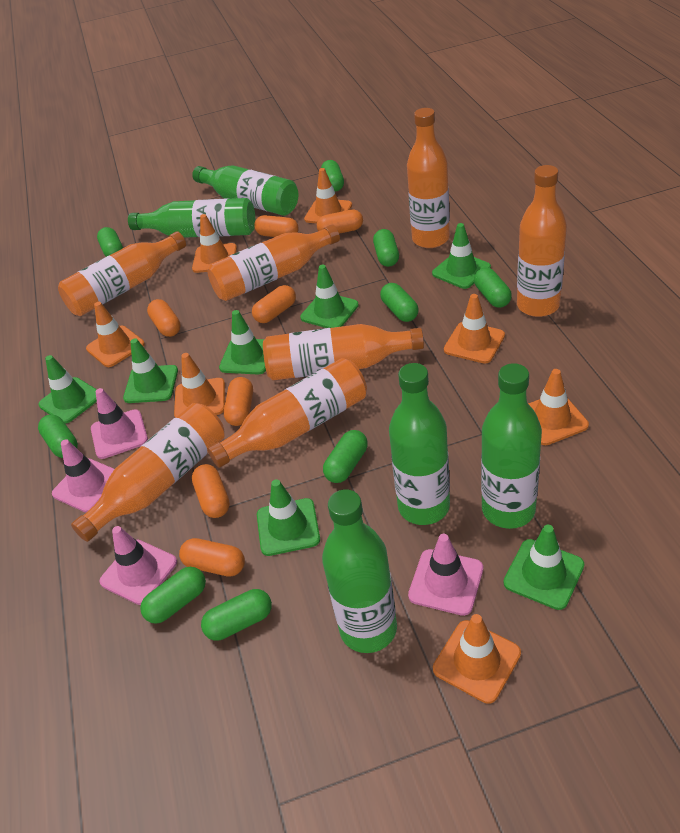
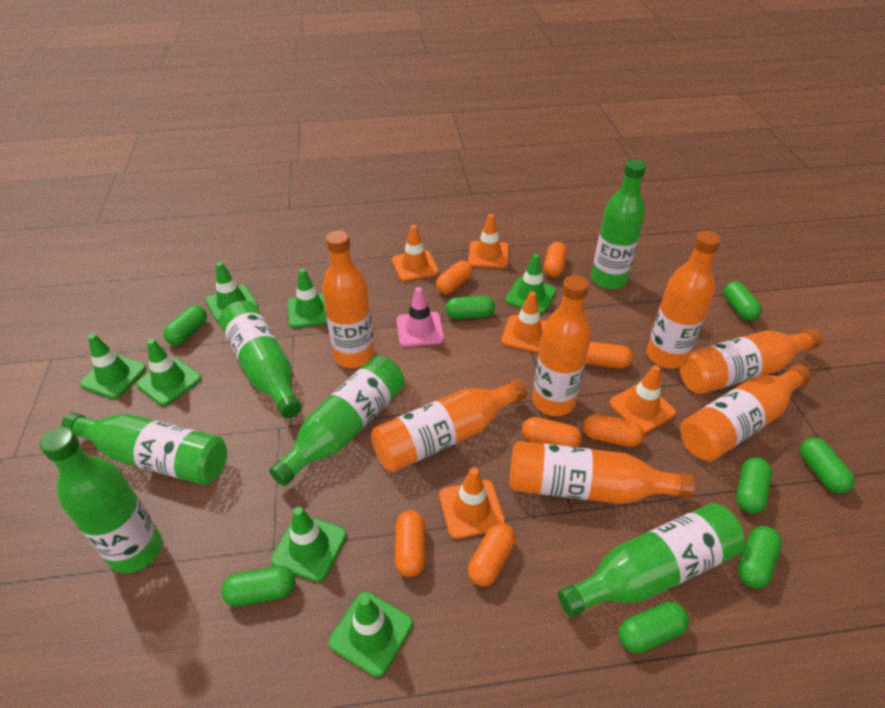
green bottle: [128,198,255,238] [192,165,298,216] [322,489,397,653] [389,363,450,525] [481,363,542,529] = 5 -> [40,427,162,573] [61,413,227,485] [219,301,302,418] [269,355,405,486] [558,503,745,617] [591,159,646,289] = 6
green capsule: [38,414,78,458] [97,227,123,257] [140,567,206,624] [201,589,272,641] [321,160,344,192] [323,430,368,483] [373,229,399,267] [380,283,419,322] [474,268,512,308] = 9 -> [163,305,207,345] [221,566,295,607] [446,296,495,319] [619,602,689,653] [723,281,762,321] [736,457,772,514] [738,526,782,588] [800,438,855,494] = 8
orange traffic cone: [86,302,145,367] [174,353,225,417] [192,214,237,273] [304,168,352,224] [433,614,521,704] [444,294,505,363] [528,369,589,445] = 7 -> [392,225,439,282] [439,467,506,539] [468,214,509,268] [501,292,546,353] [609,365,676,434] = 5
pink traffic cone: [52,439,114,513] [91,388,148,459] [99,526,177,605] [408,534,483,616] = 4 -> [396,287,444,347] = 1

